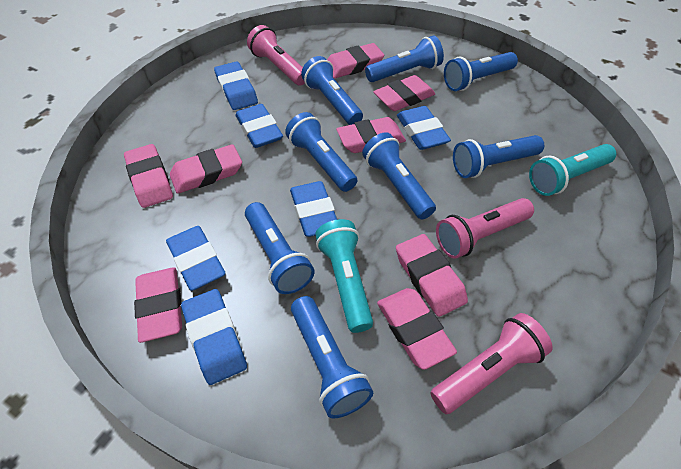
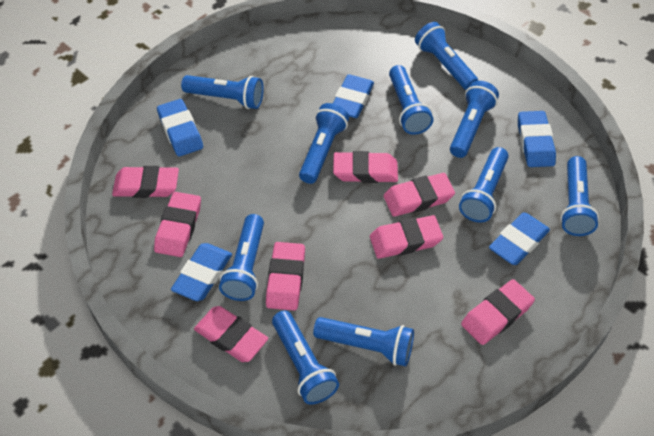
blue eraser: [166,226,225,291] [181,289,247,385] [214,61,258,110] [236,104,283,148] [290,181,337,237] [397,106,451,150] = 6 -> [157,99,203,156] [171,243,232,301] [333,74,374,118] [489,212,550,265] [518,111,556,167] = 5
blue flashlight: [245,202,314,294] [285,112,357,192] [291,296,373,419] [301,56,363,125] [362,132,436,219] [365,36,444,82] [444,52,518,91] [453,135,544,178] = 8 -> [181,75,264,109] [219,214,264,301] [272,311,339,405] [299,103,349,184] [313,317,414,367] [389,65,433,135] [415,22,478,90] [450,81,499,158] [459,147,509,223] [560,156,599,236] = 10
pink flashlight: [247,25,305,86] [430,313,553,414] [436,198,534,259] = 3 -> none = 0
turquoise flashlight: [315,219,373,333] [529,144,616,196] = 2 -> none = 0

